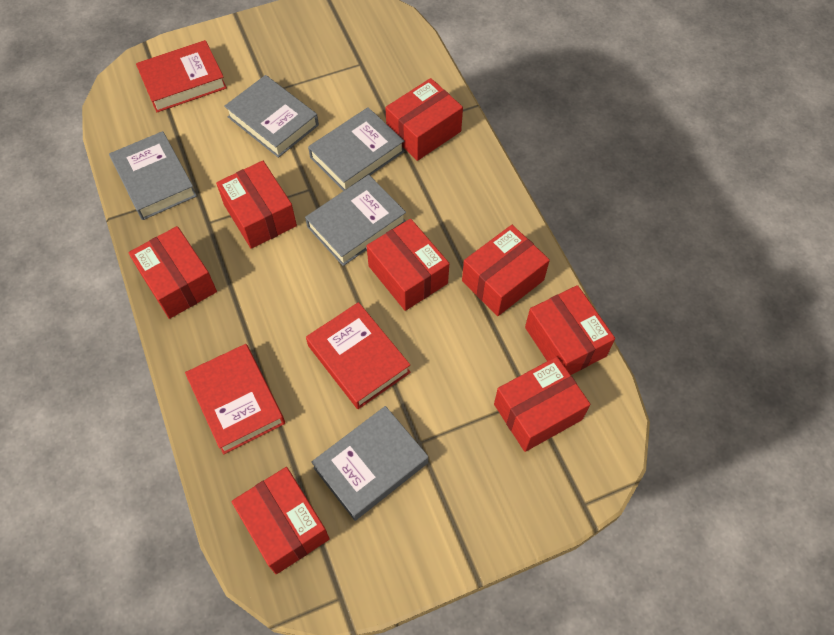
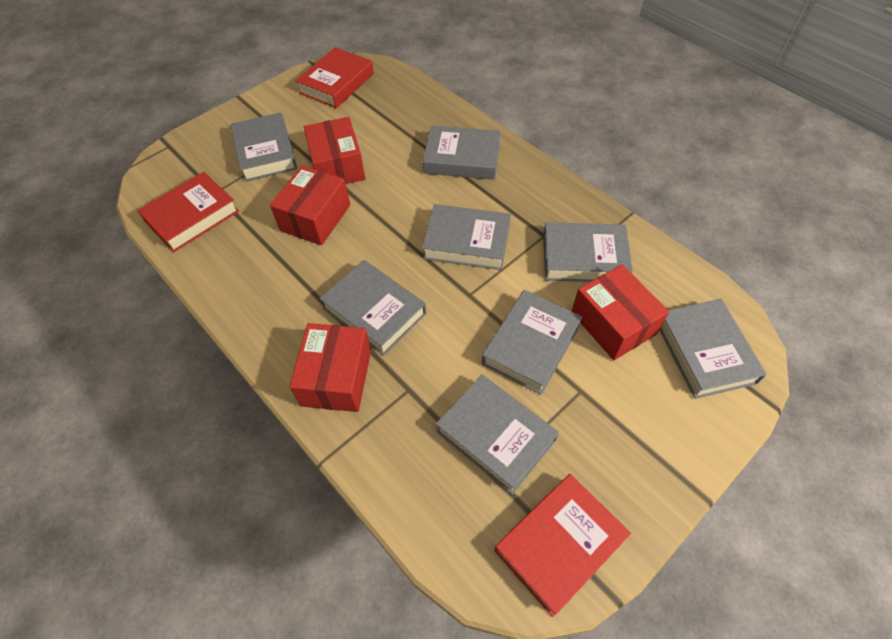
grey book: [109,131,197,220] [224,75,319,158] [305,175,406,266] [308,107,405,191] [311,406,428,521] = 5 -> [231,112,297,182] [319,260,426,356] [422,204,511,270] [423,125,501,180] [436,375,559,494] [482,290,583,395] [543,222,633,282] [660,299,767,399] = 8
red box: [128,226,217,319] [216,161,297,249] [231,467,329,574] [367,219,449,311] [385,78,463,161] [462,225,550,316] [494,357,590,452] [525,285,615,375] = 8 -> [270,165,350,245] [289,323,371,412] [304,117,365,184] [572,264,669,360] = 4

